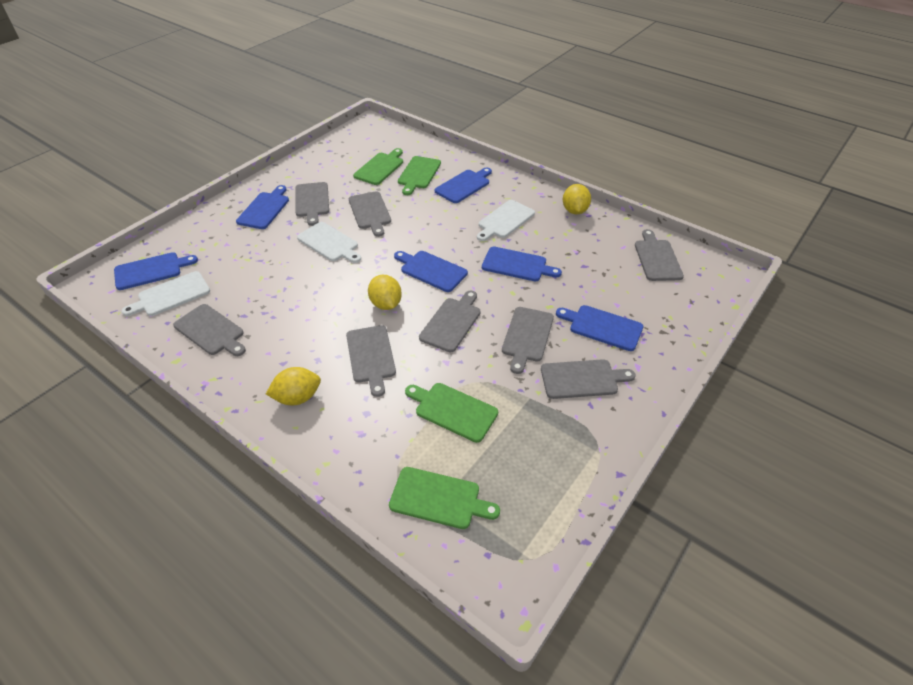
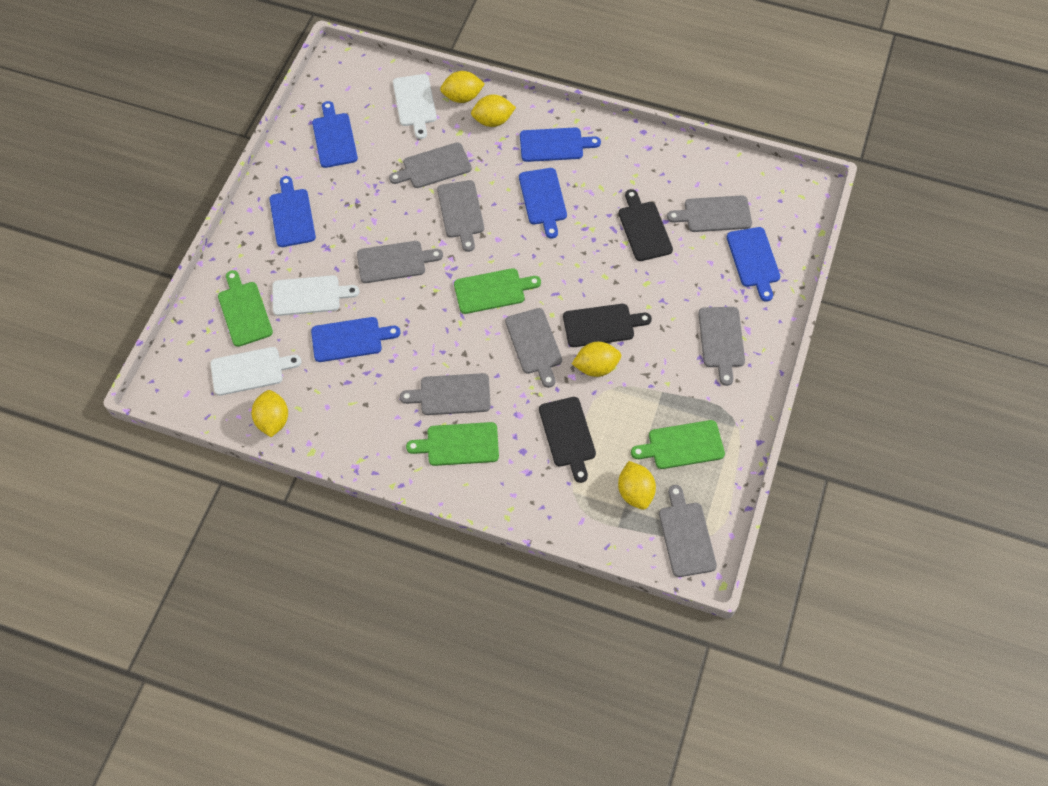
black cutting board: none = 0 -> [539,397,596,483] [563,304,652,347] [619,189,673,261] = 3
yellow lemon: [266,367,321,406] [368,275,402,310] [563,184,591,214] = 3 -> [251,390,288,437] [440,71,485,103] [471,95,516,127] [572,342,621,377] [618,461,656,510] = 5

